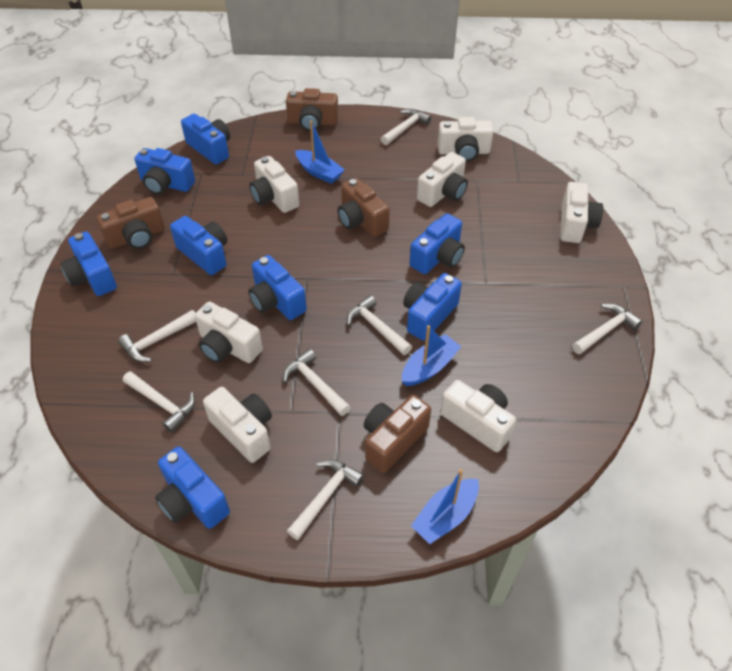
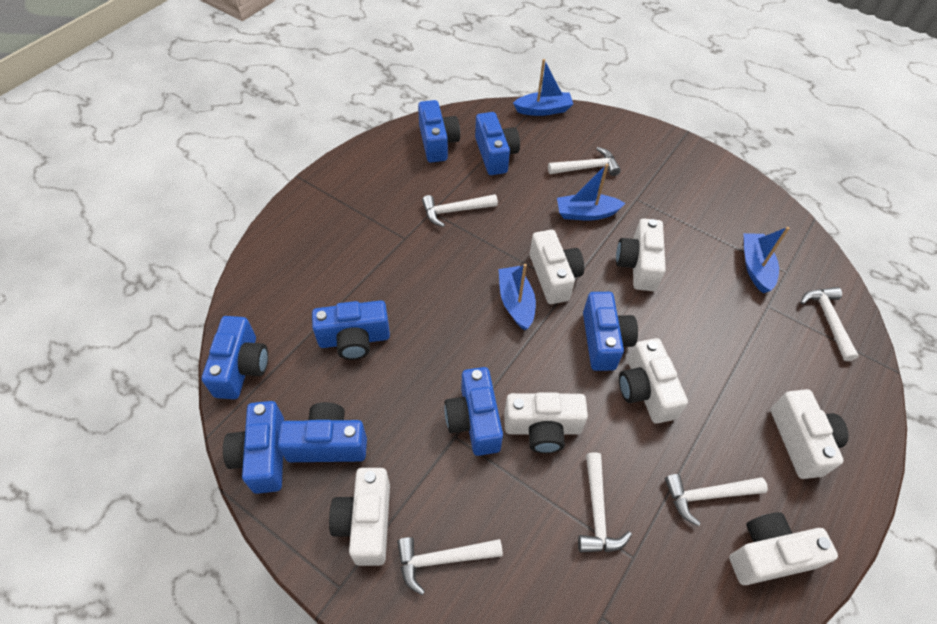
blue boat: [295,120,345,184] [402,325,462,386] [411,469,479,544] = 3 -> [499,264,536,330] [513,59,573,116] [557,164,625,221] [744,227,790,293] = 4
brown camera: [97,197,165,249] [286,88,338,131] [338,178,390,237] [364,395,431,473] = 4 -> none = 0
white hammer: [118,310,196,362] [123,371,195,433] [283,349,350,416] [287,459,364,540] [347,295,412,355] [381,109,432,145] [572,304,642,354] = 7 -> [397,537,503,595] [422,194,498,227] [548,147,621,176] [578,452,632,553] [665,474,768,526] [801,287,859,361] = 6

